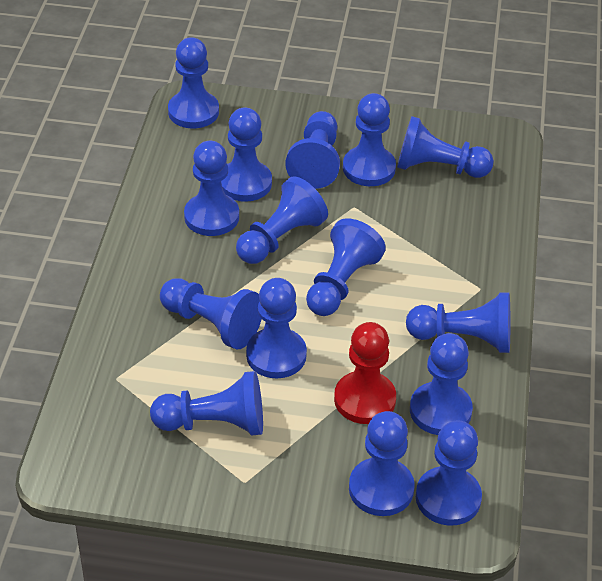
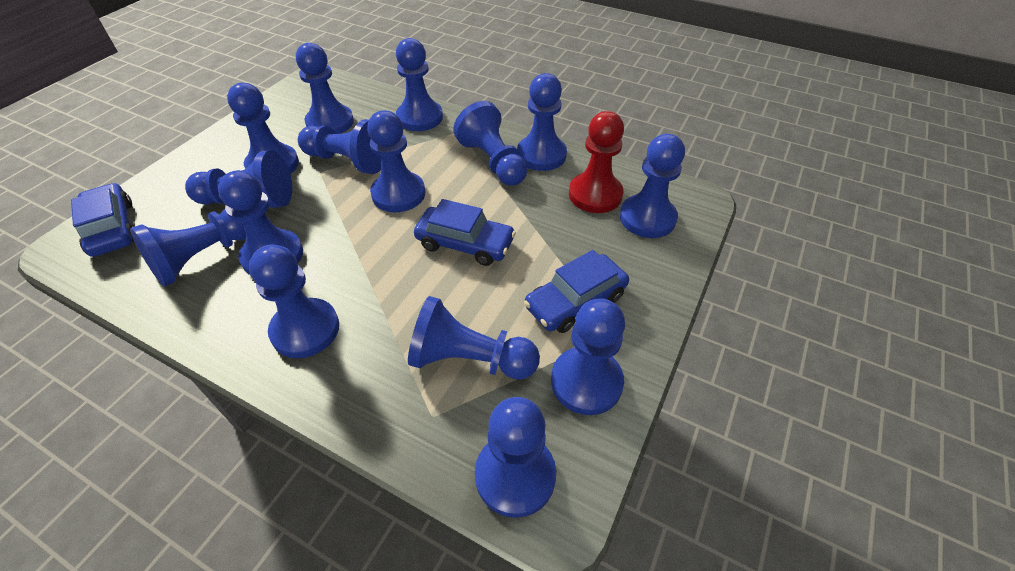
blue car: none = 0 -> [71,183,134,257] [414,199,516,266] [524,250,629,333] = 3

